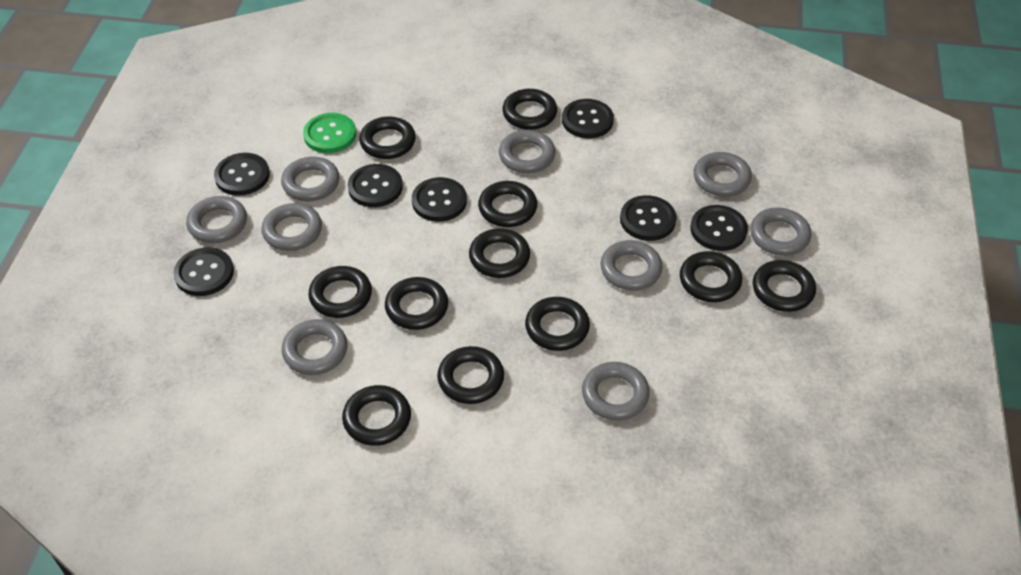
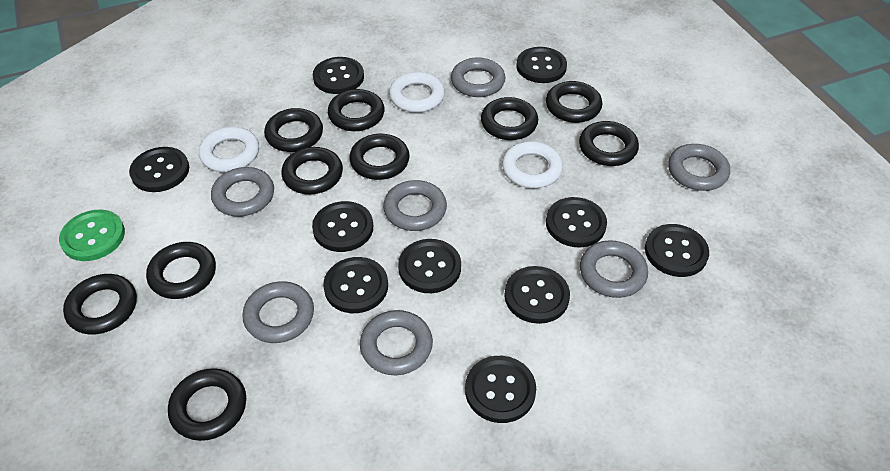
black button: [174,247,234,296] [214,153,270,196] [348,164,403,207] [412,177,467,222] [562,99,614,138] [620,195,677,241] [690,205,748,251] = 7 -> [129,147,189,192] [312,201,373,252] [313,57,364,94] [323,257,388,313] [398,239,461,293] [465,356,536,423] [504,266,570,324] [516,47,567,83] [546,197,607,247] [645,224,709,277] = 10
black ring: [308,266,372,318] [342,385,411,446] [359,116,416,159] [385,277,448,330] [437,346,504,404] [469,228,530,278] [478,181,537,227] [502,89,557,130] [525,297,590,351] [680,251,742,302] [753,260,816,312] = 11 -> [63,274,137,335] [146,242,216,299] [168,368,246,441] [264,108,323,152] [281,147,343,194] [328,89,385,131] [349,134,410,180] [481,97,538,140] [546,81,602,123] [579,121,639,166] = 10
grey ring: [186,196,247,243] [261,203,322,251] [281,157,340,201] [282,319,347,375] [499,130,555,173] [582,362,650,421] [600,240,663,290] [694,152,752,197] [750,208,811,256] = 9 -> [211,167,274,217] [242,281,314,343] [360,310,433,375] [383,180,447,231] [451,57,506,97] [580,240,648,298] [668,144,730,191] = 7
white ring: none = 0 -> [199,127,259,172] [389,72,445,113] [502,141,563,188] = 3

